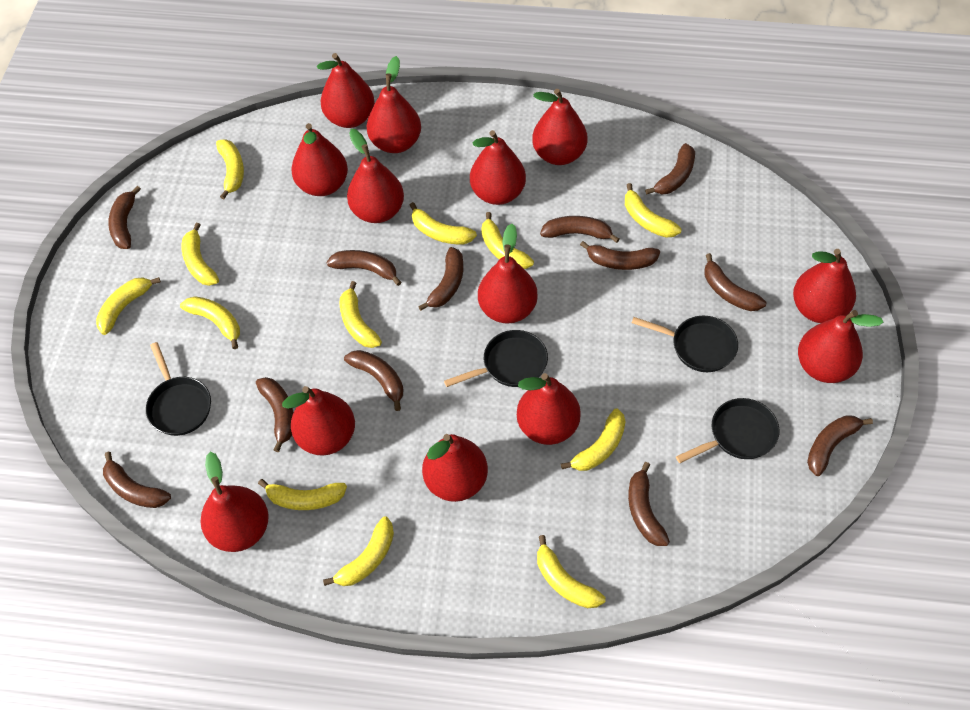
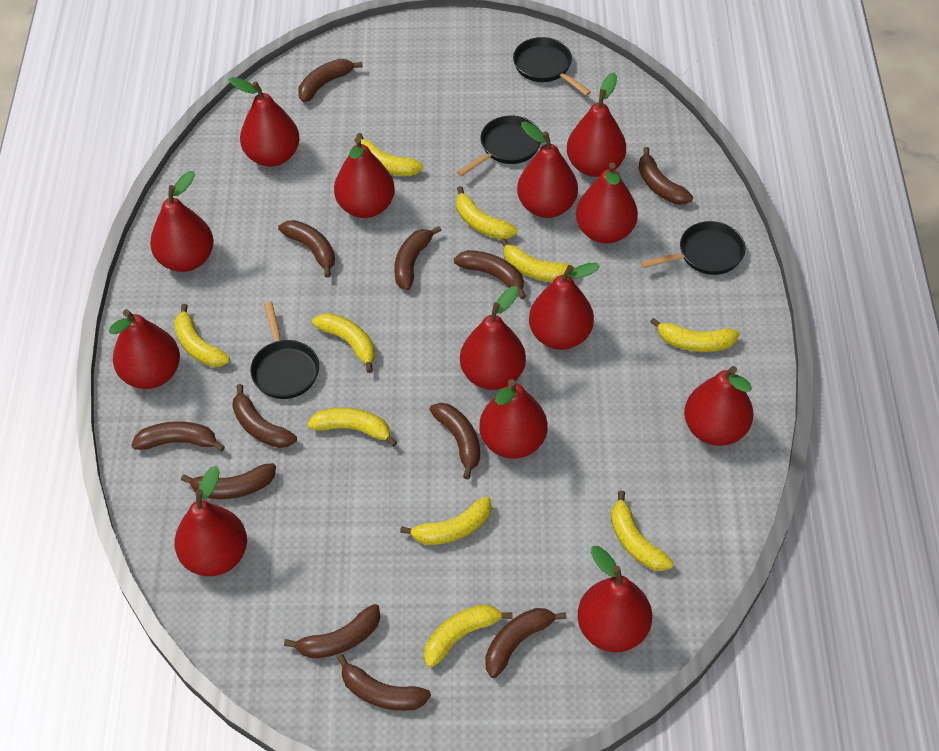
yellow banana: [96,277,161,335] [180,296,240,349] [182,223,219,286] [216,139,244,199] [258,479,347,510] [323,516,394,586] [340,281,382,348] [410,202,477,244] [481,212,534,269] [537,535,606,608] [561,409,626,471] [625,183,681,238] = 12 -> [174,304,230,367] [308,408,397,447] [312,313,375,373] [356,133,423,176] [400,497,492,545] [424,604,512,668] [456,186,517,239] [500,238,576,282] [611,491,673,571] [650,318,740,352] = 10

